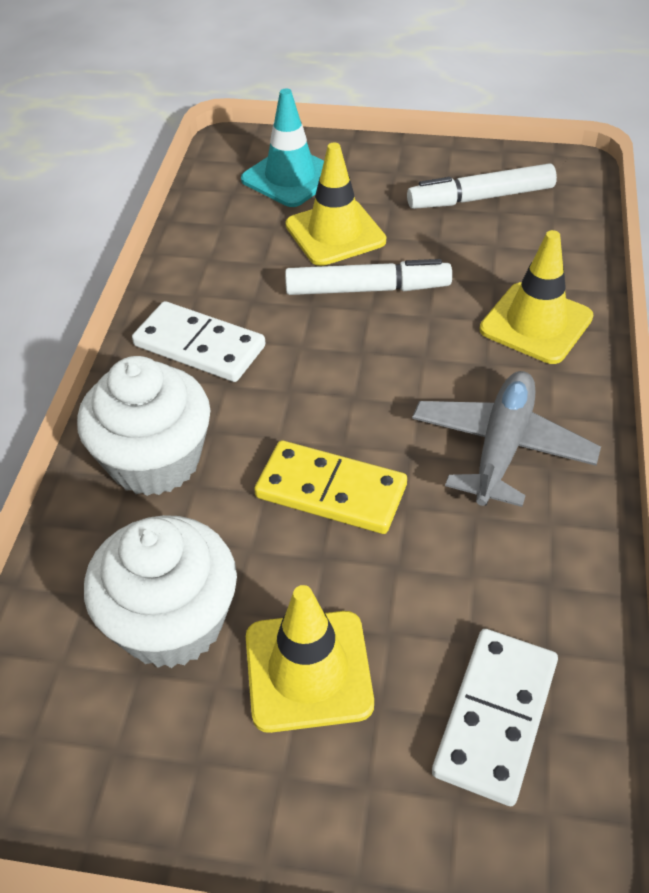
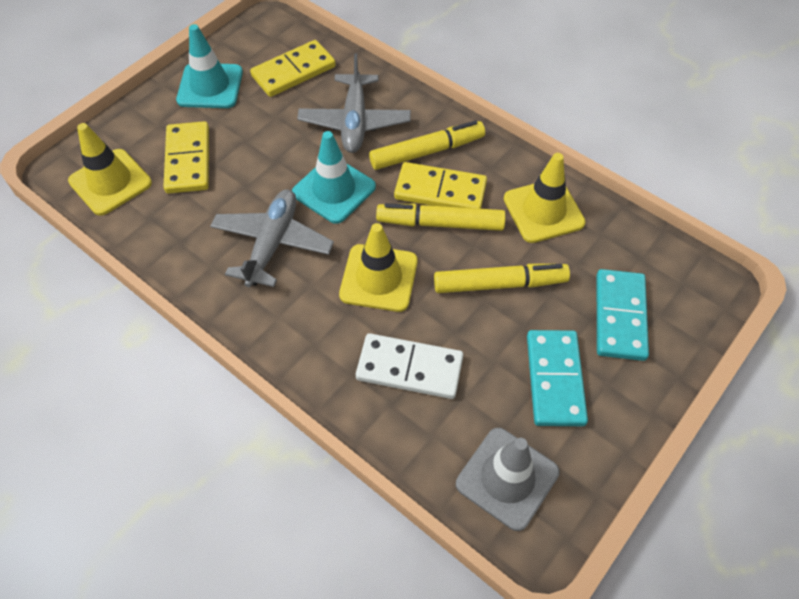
grey plane: [412,371,601,507] = 1 -> [210,190,334,287] [297,54,411,153] = 2
grey traffic cone: none = 0 -> [456,428,560,531] = 1
turquoise domino: none = 0 -> [527,330,588,426] [596,269,649,361] = 2
turquoise traffic cone: [241,89,324,207] = 1 -> [176,24,243,108] [292,131,376,224] = 2
white cupcake: [77,356,211,496] [84,515,237,668] = 2 -> none = 0
white domino: [132,301,266,382] [432,629,558,806] = 2 -> [356,333,463,399] = 1
white marker: [285,259,452,295] [407,163,557,209] = 2 -> none = 0
yellow domino: [254,440,407,534] = 1 -> [163,121,209,194] [250,40,336,97] [394,162,487,209] = 3
yellow marker: none = 0 -> [369,121,485,170] [376,203,506,231] [434,264,570,293] = 3

